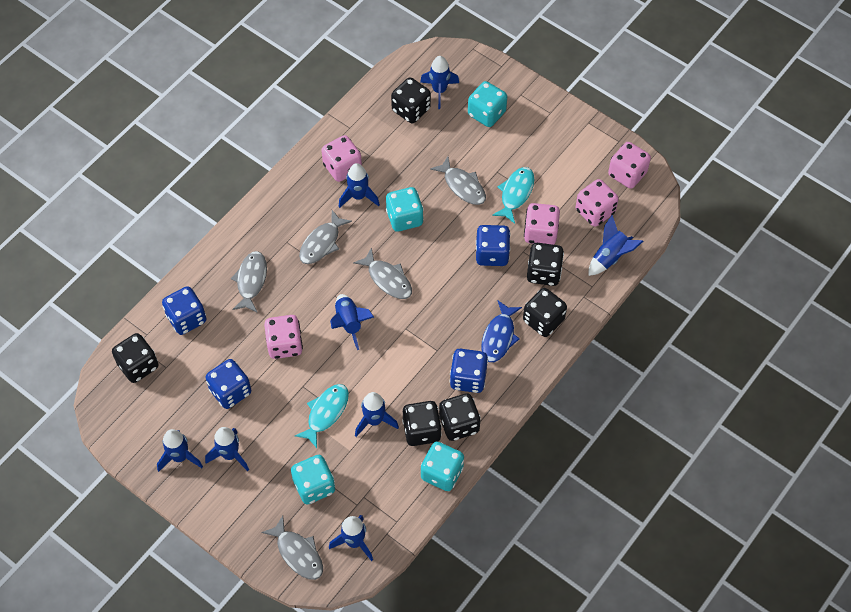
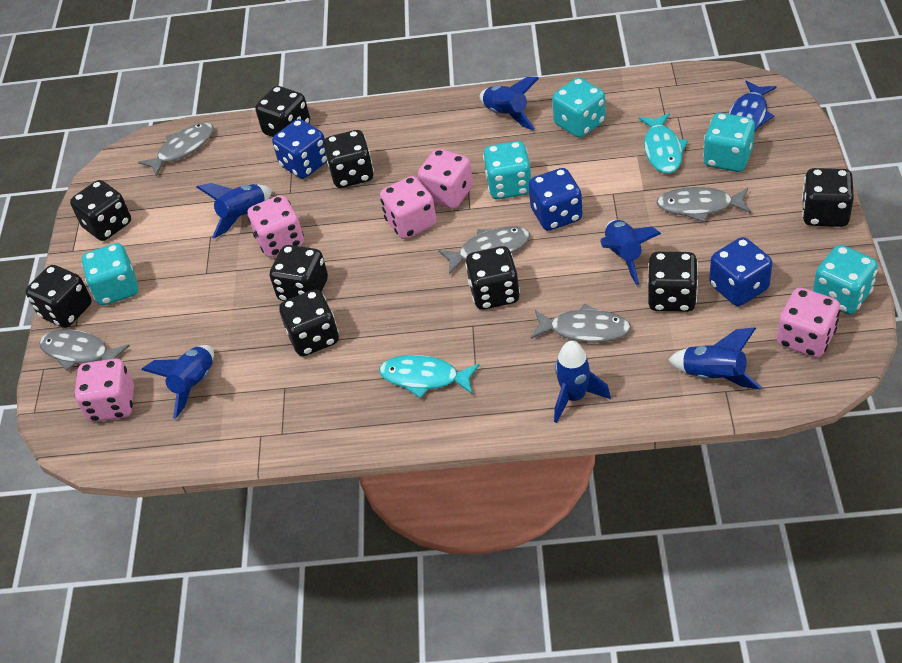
black dice: [112,333,159,383] [391,77,431,123] [402,401,442,446] [439,393,481,441] [523,288,567,337] [527,243,564,286] = 6 -> [25,265,92,328] [70,180,131,241] [255,86,310,137] [270,245,328,301] [279,289,339,356] [324,130,374,188] [465,246,520,310] [648,252,698,312] [802,168,854,227] = 9
blue dice: [162,286,206,335] [205,359,251,409] [450,348,488,393] [476,225,511,266] = 4 -> [272,119,327,179] [529,168,583,231] [709,237,772,306] = 3
blue rocket: [157,429,203,472] [205,427,249,471] [329,515,373,561] [330,294,374,350] [338,163,380,208] [355,392,399,437] [420,56,459,109] [588,215,643,276] = 8 -> [141,345,214,419] [196,183,272,238] [480,77,539,130] [554,341,611,423] [600,220,661,285] [668,327,762,390] = 6
turquoise dice: [291,455,335,504] [386,187,424,232] [421,441,464,491] [468,81,507,127] = 4 -> [82,243,138,306] [483,141,531,199] [552,78,606,138] [703,113,755,172] [813,245,878,315] = 5

